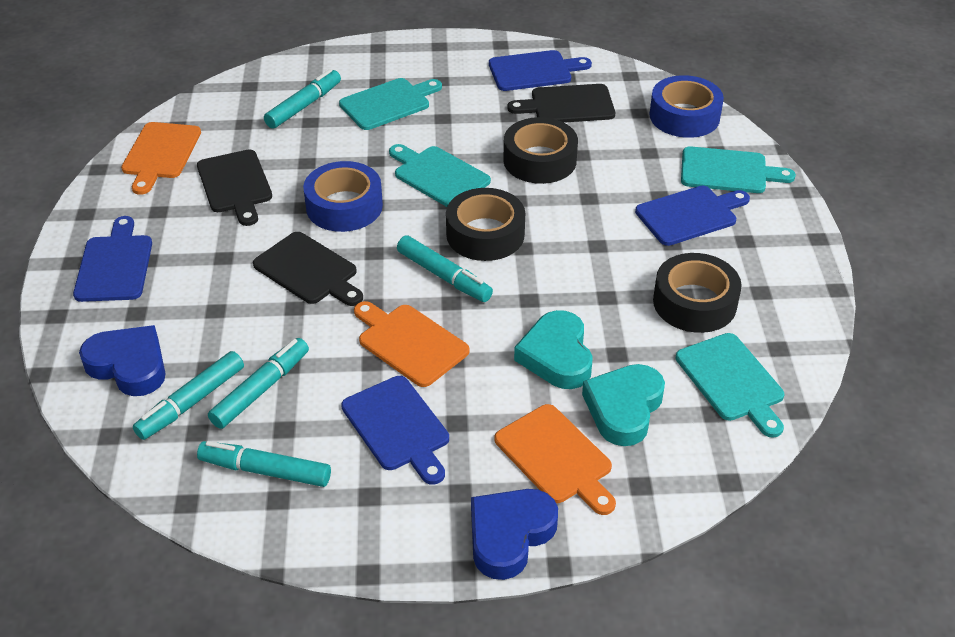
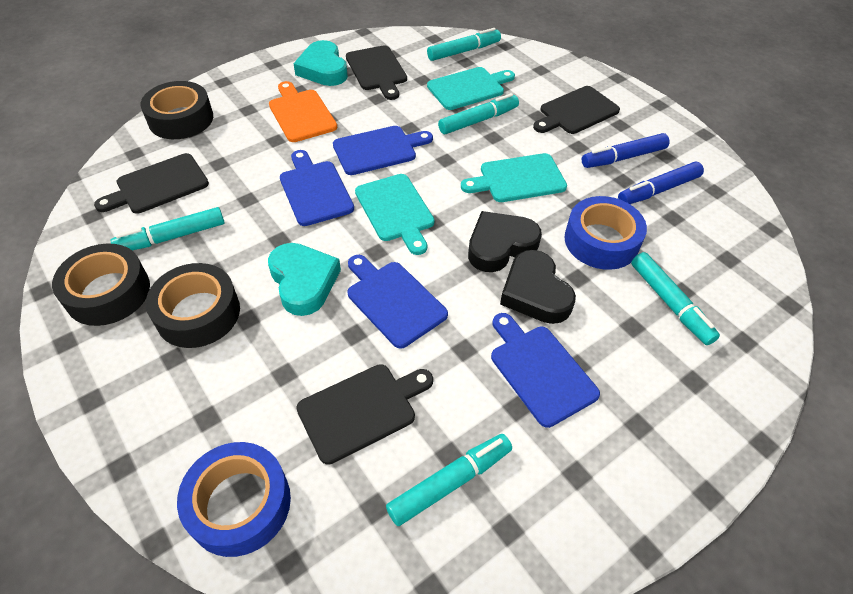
black cutting board: [197,150,272,226] [253,232,363,306] [507,84,615,123] = 3 -> [94,153,209,214] [296,364,433,465] [346,45,407,100] [533,86,620,134] = 4
black heart: none = 0 -> [468,211,542,272] [500,250,576,324] = 2
blue heart: [79,325,166,396] [471,489,558,580] = 2 -> none = 0
blue marker: none = 0 -> [582,133,670,168] [618,162,704,204] = 2
orange cutting board: [121,122,201,195] [354,301,470,387] [494,404,616,515] = 3 -> [269,81,337,142] = 1
turquoise cutting board: [339,78,442,130] [389,144,491,207] [676,333,784,438] [681,146,796,193] = 4 -> [355,174,434,255] [427,67,515,110] [461,153,567,202] = 3

